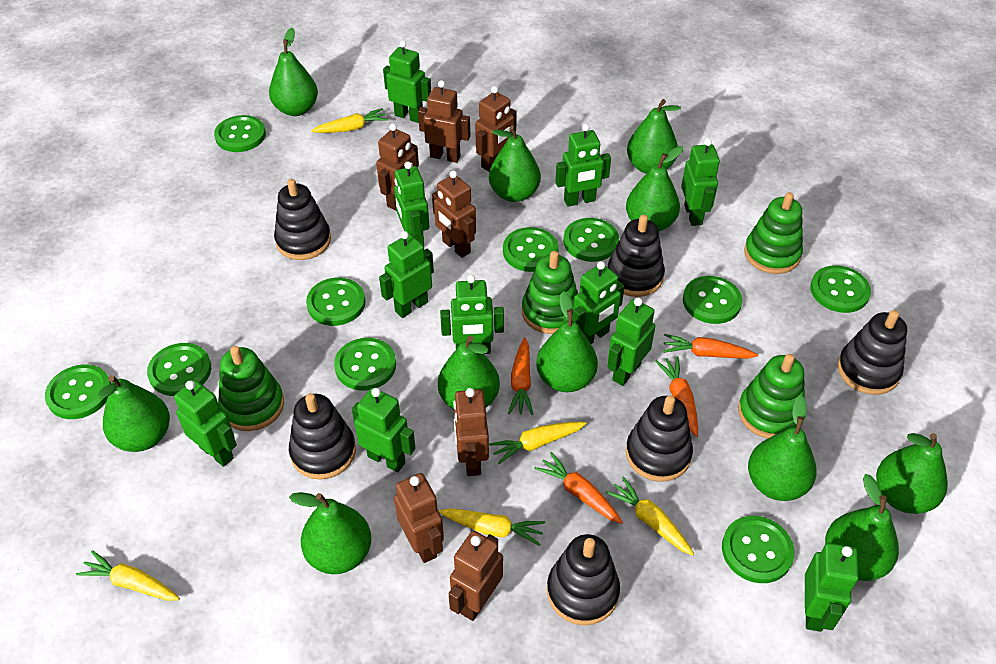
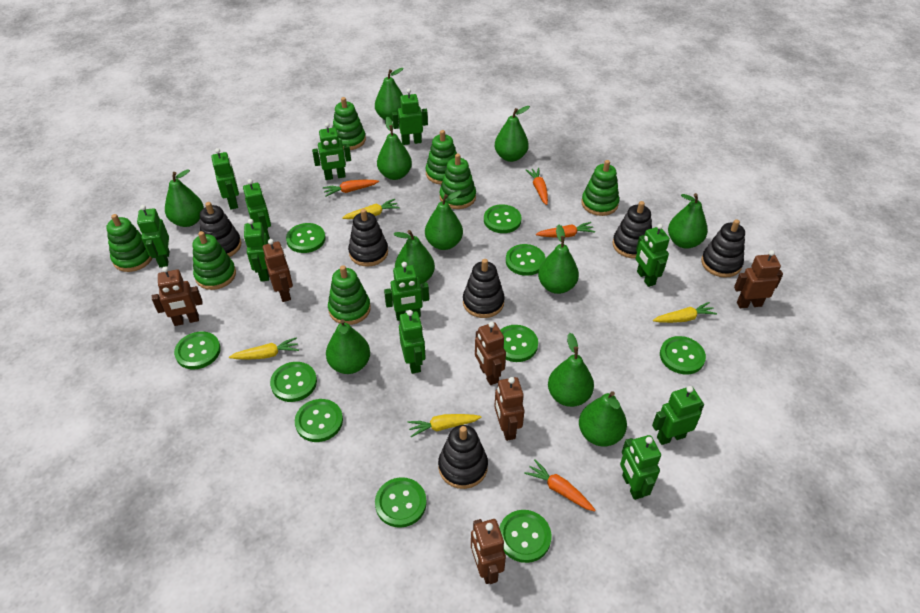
brown robot: [376,123,419,210] [394,473,444,563] [418,80,470,163] [432,171,476,258] [449,531,503,621] [453,388,489,476] [475,86,517,172] = 7 -> [152,266,203,326] [263,239,293,302] [471,519,506,584] [475,322,506,385] [494,377,524,441] [734,250,783,308] = 6
green stacking toy: [218,346,284,431] [522,251,578,334] [738,354,805,438] [744,192,803,274] = 4 -> [106,214,152,272] [192,231,236,290] [328,265,371,325] [332,97,366,150] [425,130,457,185] [440,154,476,209] [581,160,619,216] = 7
yellow carrot: [76,550,180,601] [311,108,388,133] [439,508,545,546] [489,422,587,464] [606,476,694,556] = 5 -> [229,337,299,359] [342,199,400,219] [407,414,482,437] [653,302,717,323] = 4

